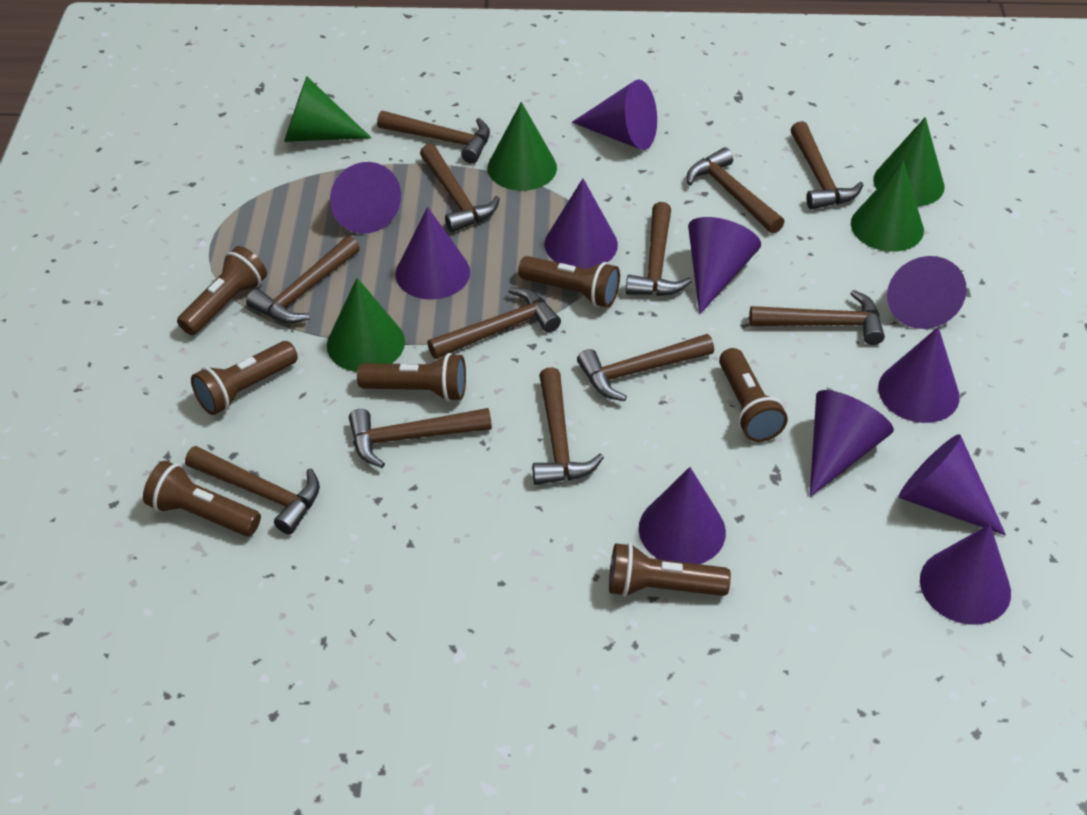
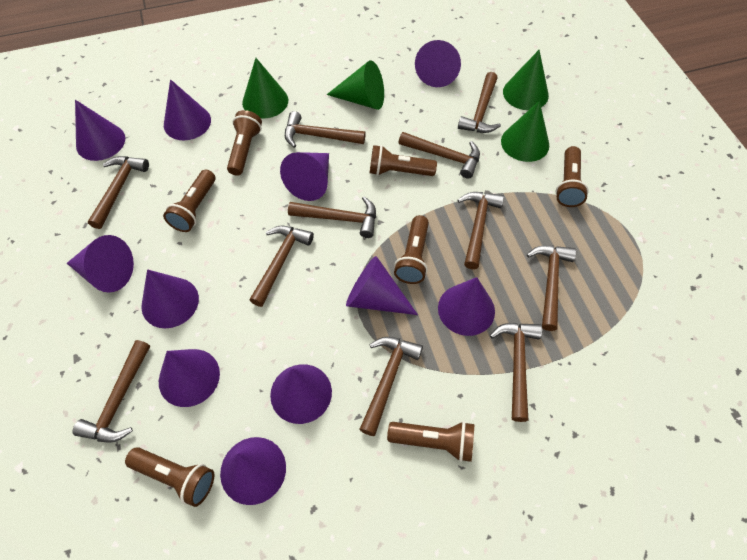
brown hammer: [185,446,320,535] [246,236,360,324] [349,408,492,468] [377,111,490,164] [420,144,500,233] [427,287,561,359] [532,367,604,485] [577,334,714,401] [626,202,692,296] [687,148,785,234] [749,290,885,345] [790,121,864,210] = 12 -> [72,340,150,443] [88,156,149,229] [250,226,314,307] [285,111,366,148] [288,196,376,238] [359,337,423,436] [398,132,480,179] [457,192,504,269] [458,72,501,133] [490,323,542,422] [527,245,576,331] = 11
green cone: [284,77,371,142] [327,278,405,372] [488,102,557,191] [851,161,924,252] [873,117,945,206] = 5 -> [242,58,288,118] [327,60,384,110] [501,101,549,162] [503,50,549,110] = 4

